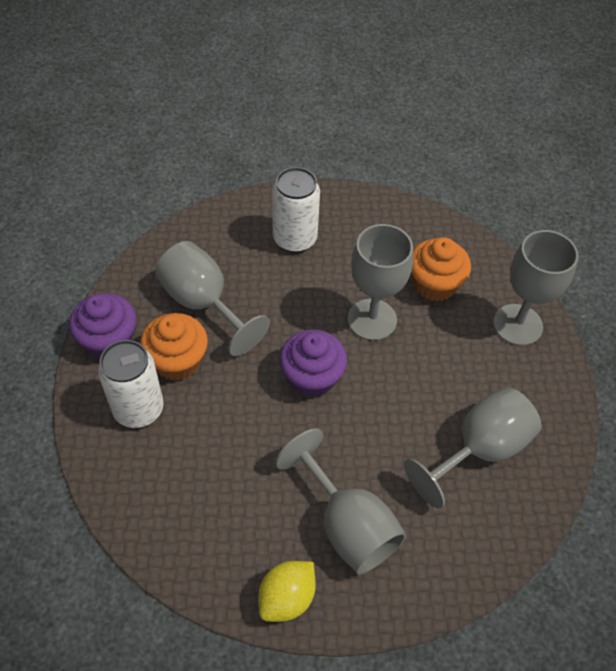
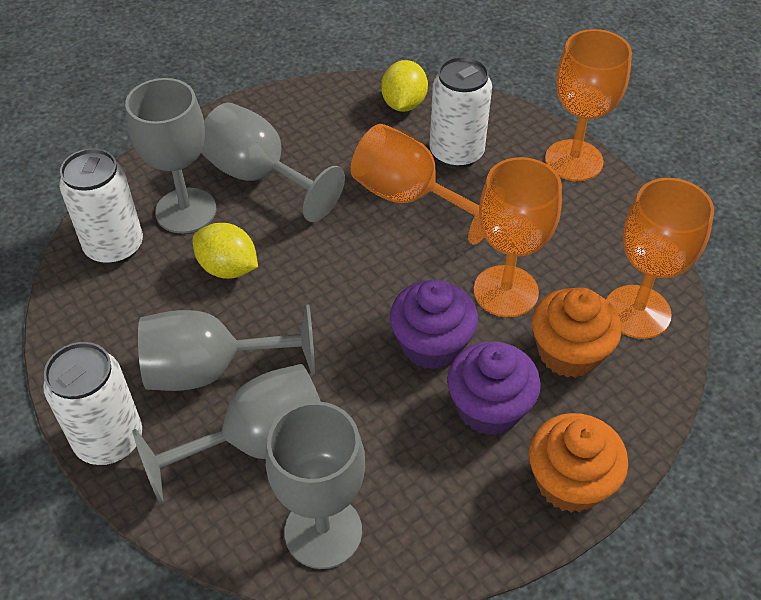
orange goblet: none = 0 -> [351,124,484,245] [474,157,562,317] [545,29,632,181] [606,178,714,339] = 4
white can: [98,340,164,428] [272,167,320,253] = 2 -> [43,342,142,465] [59,148,143,265] [430,56,492,169] = 3
yellow lemon: [258,561,316,622] = 1 -> [193,223,258,279] [381,60,428,112] = 2

